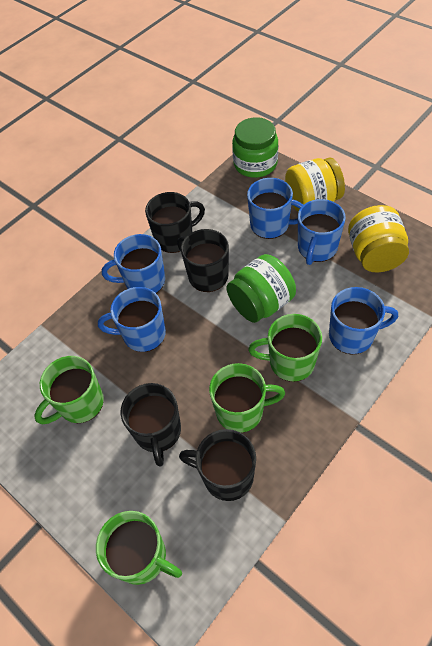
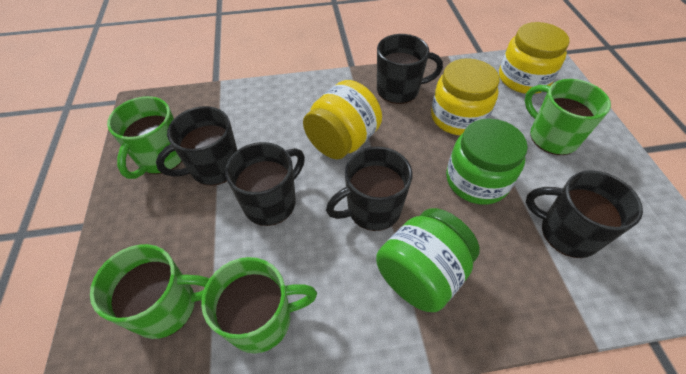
black mug: [121,383,181,467] [145,192,205,253] [177,229,229,292] [179,429,256,501] = 4 -> [156,106,237,186] [225,142,305,226] [326,146,412,231] [377,34,443,104] [526,170,643,258] = 5
blue mug: [98,287,166,352] [102,234,165,293] [247,178,303,239] [298,199,346,265] [329,287,398,354] = 5 -> none = 0
yellow jar: [285,157,345,212] [348,205,409,272] = 2 -> [303,80,382,159] [431,58,500,135] [499,22,570,94] = 3

